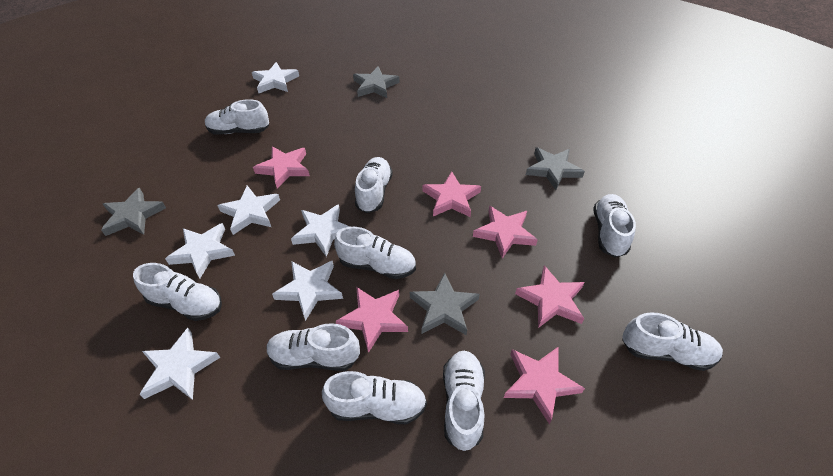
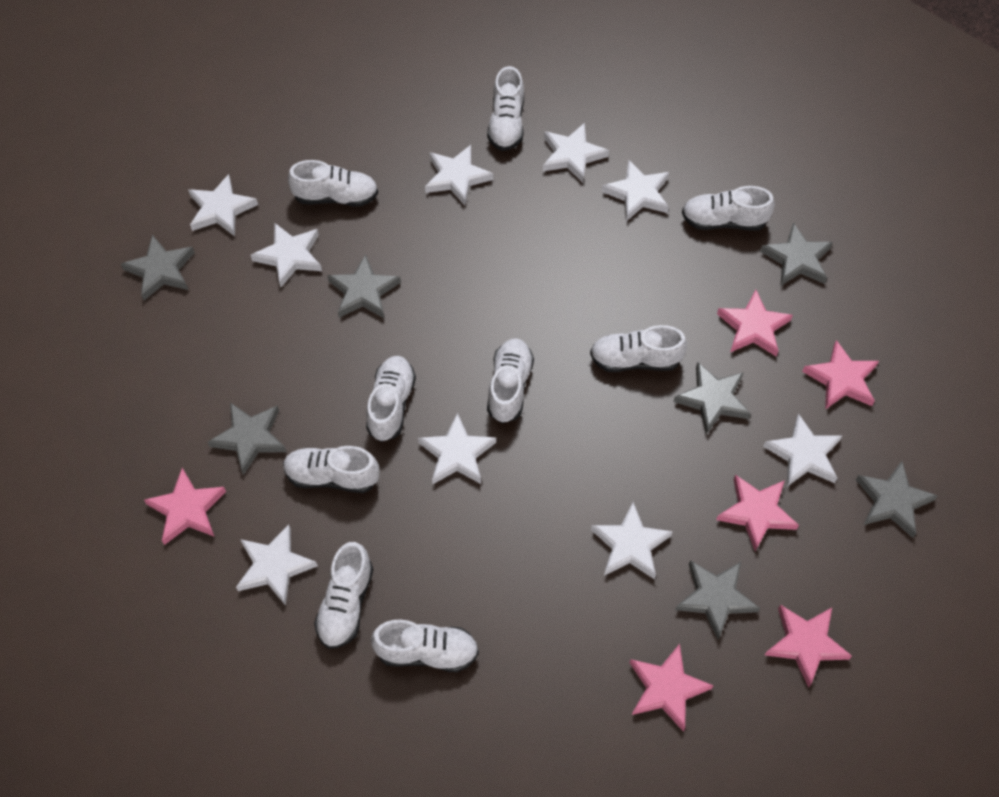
grey star: [101,188,166,236] [353,66,400,98] [410,273,480,335] [526,147,585,190] = 4 -> [121,235,195,300] [208,403,287,475] [327,254,401,318] [673,362,751,434] [675,560,760,640] [760,223,833,286] [856,461,938,538] = 7
white star: [139,328,220,400] [165,223,235,278] [217,185,280,235] [252,62,299,93] [272,261,343,321] [291,204,350,257] = 6 -> [188,174,258,236] [236,524,318,606] [251,223,322,287] [418,413,496,485] [425,145,493,206] [543,123,609,183] [591,502,673,580] [602,160,669,221] [763,413,843,486] = 9

